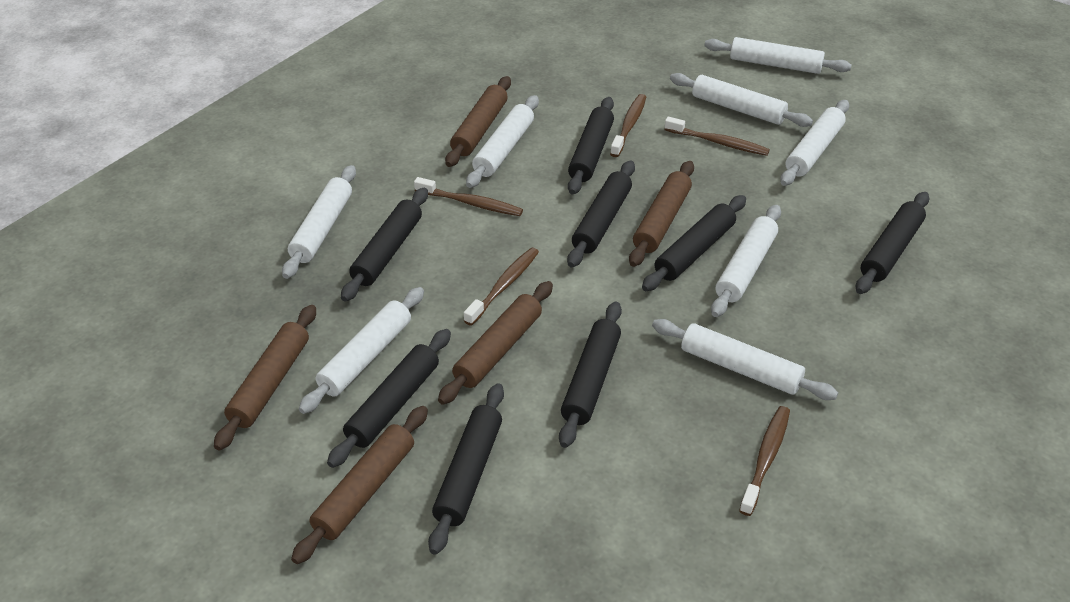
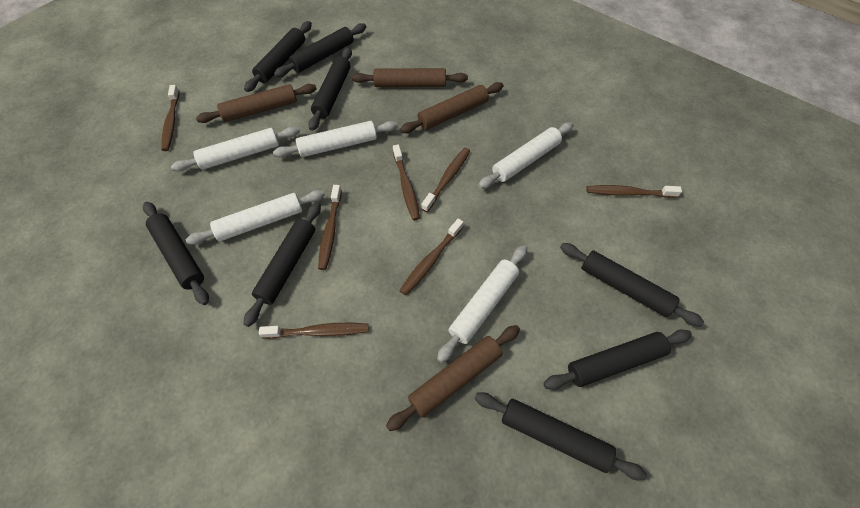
brown rolling pin: [214,305,316,451] [291,406,428,564] [438,281,553,405] [445,76,511,167] [629,161,694,267] = 5 -> [196,84,317,123] [352,68,468,87] [386,325,520,431] [400,82,504,133] = 4
brown toothbrush: [414,177,523,216] [464,248,539,326] [610,94,646,157] [665,117,770,156] [739,406,790,516] = 5 -> [161,85,180,151] [259,323,368,339] [318,185,342,270] [393,144,420,220] [399,218,464,296] [421,148,470,212] [586,185,682,198] = 7
white rolling pin: [282,165,356,279] [299,287,424,414] [466,95,539,188] [652,319,838,400] [670,73,813,127] [704,37,851,74] [711,205,781,317] [780,100,849,186] = 8 -> [171,126,300,172] [186,190,325,245] [273,121,398,158] [437,245,527,363] [478,122,573,189] = 5

